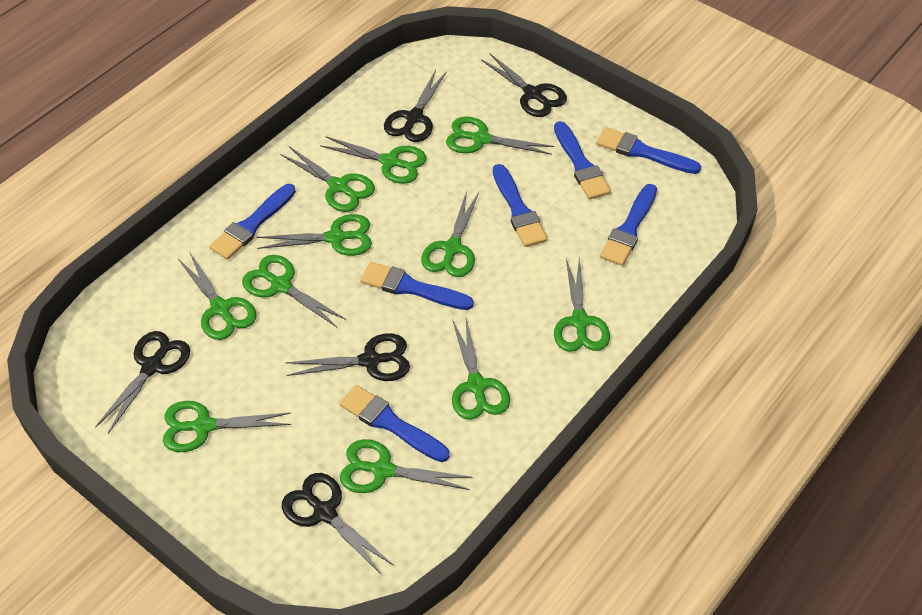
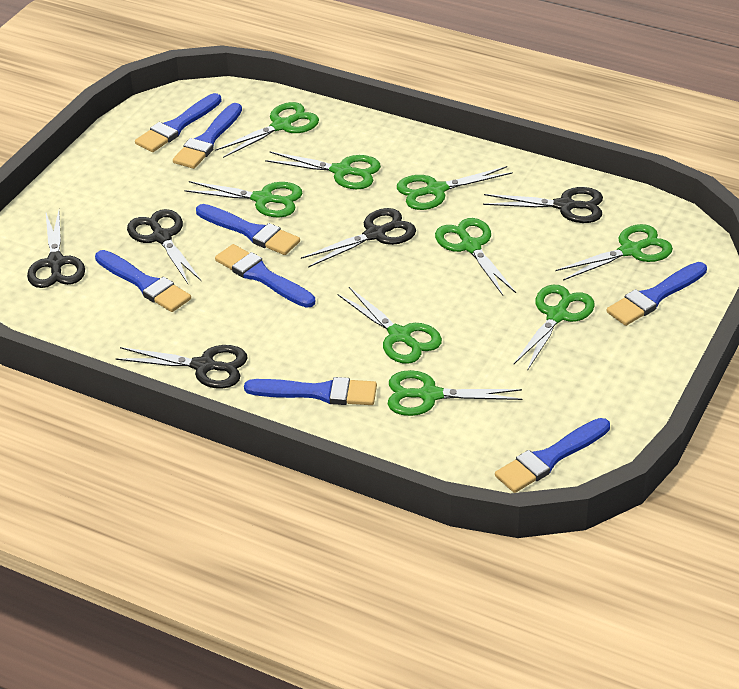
blue brush: [209,184,296,260] [339,385,450,462] [360,262,474,310] [493,164,548,247] [554,121,611,200] [596,127,701,174] [600,184,657,266] = 7 -> [95,250,191,312] [135,93,222,152] [173,103,242,169] [196,204,300,255] [215,244,315,308] [244,377,377,405] [495,418,610,493] [607,262,707,326] = 8
green scissors: [163,401,291,452] [178,253,257,340] [242,255,346,327] [257,214,372,256] [280,146,375,212] [320,136,426,184] [340,439,472,493] [421,191,479,277] [446,117,554,155] [452,318,510,420] [554,257,610,352] = 11 -> [184,181,303,217] [215,102,319,158] [265,152,381,189] [338,287,442,364] [388,370,523,416] [397,166,513,210] [435,218,516,295] [513,285,595,371] [555,224,673,280] = 9

